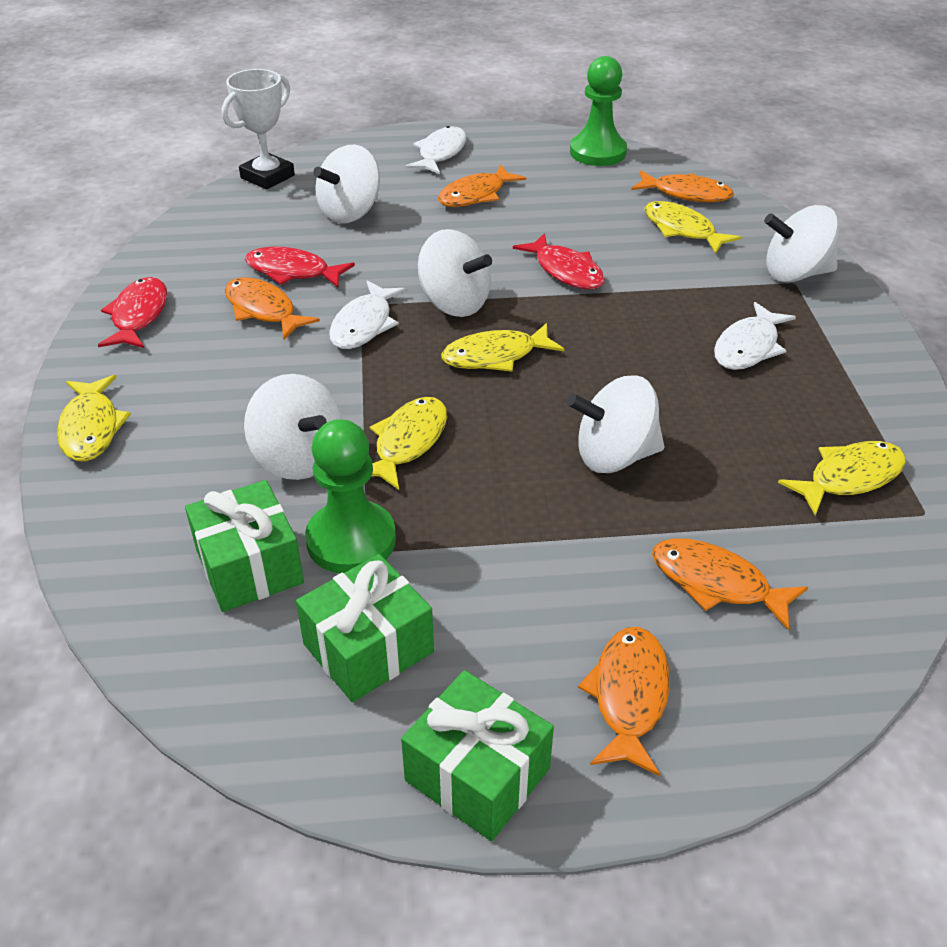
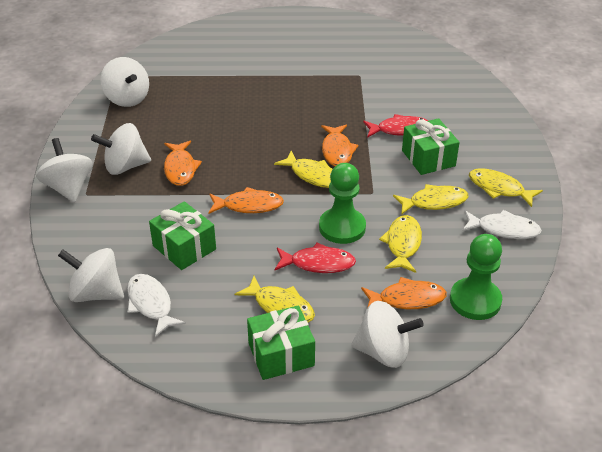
orange fish: [225,277,320,339] [438,164,526,207] [578,627,670,776] [632,171,734,202] [652,538,808,630] = 5 -> [164,141,202,186] [208,187,284,214] [321,125,359,167] [361,277,447,309] = 4
red fish: [98,277,167,348] [245,247,355,287] [513,233,605,290] = 3 -> [274,243,356,273] [363,114,429,138] = 2
white fish: [329,281,407,349] [405,126,467,174] [714,302,796,370] = 3 -> [127,274,186,337] [462,210,542,239] = 2
white trophy: [222,69,295,190] = 1 -> none = 0

